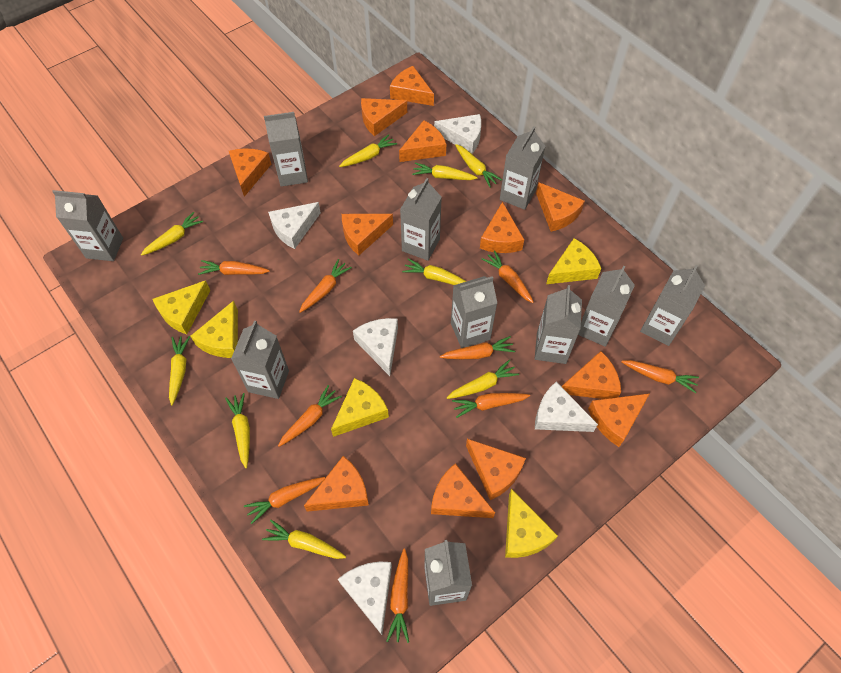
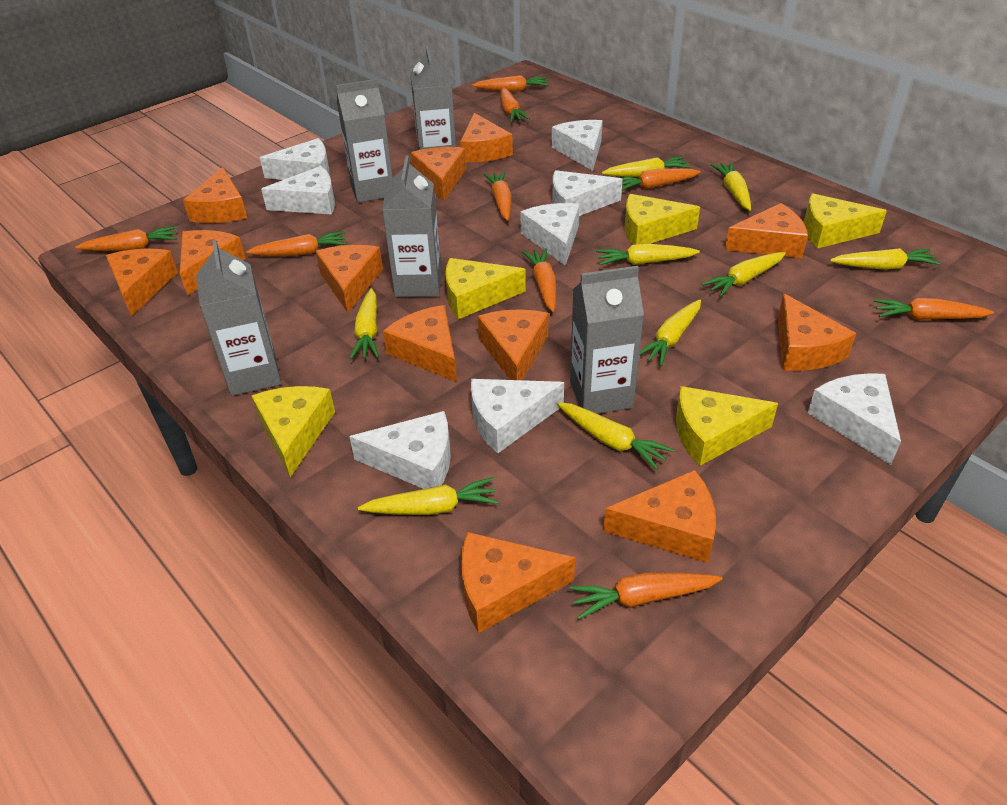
grey carton: [52,190,123,261] [231,321,289,399] [264,112,308,187] [400,178,442,261] [424,540,472,606] [451,276,497,348] [500,126,545,210] [535,285,582,364] [578,265,635,347] [640,265,705,346] = 10 -> [196,239,281,396] [336,79,393,203] [382,156,442,297] [410,46,456,150] [570,266,644,414] = 5
white cheese: [268,202,321,249] [338,562,392,635] [353,318,398,376] [434,114,481,154] [535,382,598,432] = 5 -> [260,138,329,180] [261,166,335,215] [349,411,451,489] [471,379,564,453] [520,203,580,266] [552,120,603,171] [553,170,623,216] [808,373,901,465] = 8

